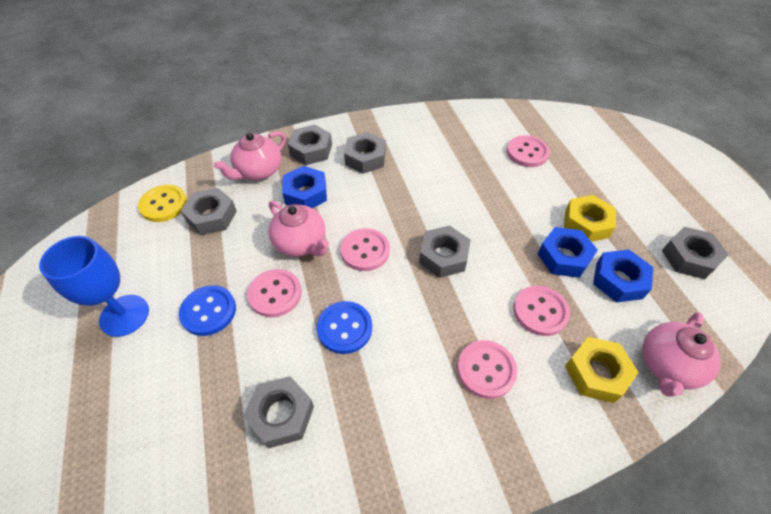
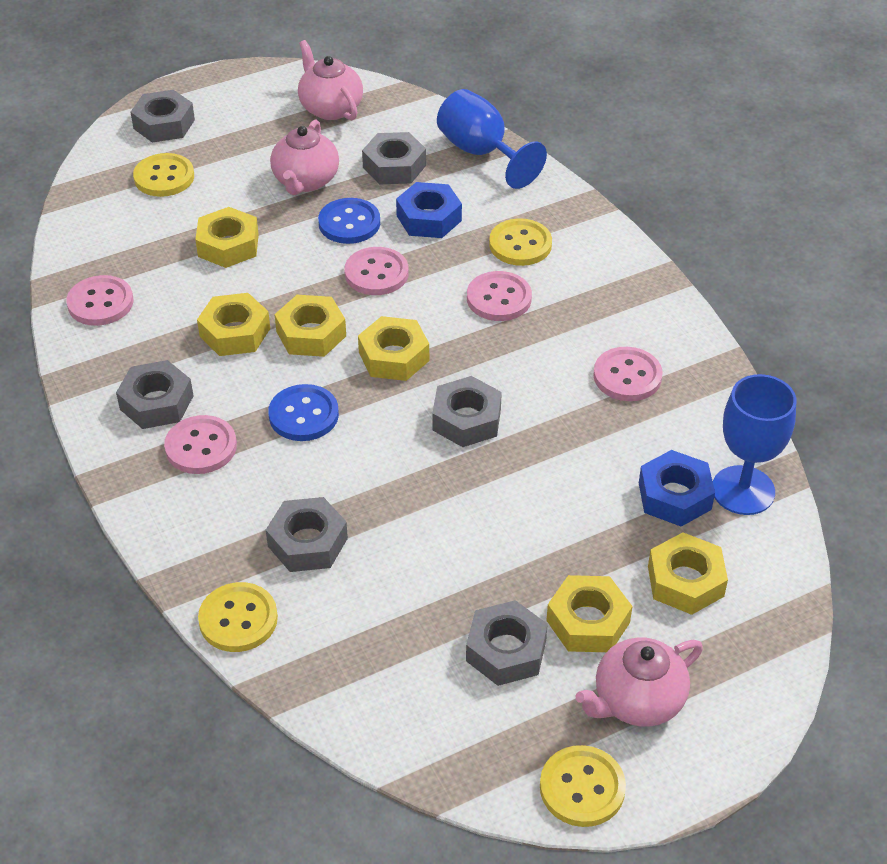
blue goblet: [39,236,149,337] = 1 -> [437,89,547,189] [713,374,796,515] = 2
blue nut: [282,166,327,208] [538,227,598,278] [593,250,653,303] = 3 -> [396,182,462,238] [639,450,715,527] = 2
yellow button: [138,185,187,222] = 1 -> [133,153,194,197] [198,582,278,652] [489,218,552,266] [540,745,626,827] = 4
yellow nut: [564,195,616,242] [565,337,639,403] = 2 -> [195,207,259,268] [197,293,270,356] [274,295,346,357] [358,316,429,381] [546,575,633,652] [648,532,728,615] = 6

